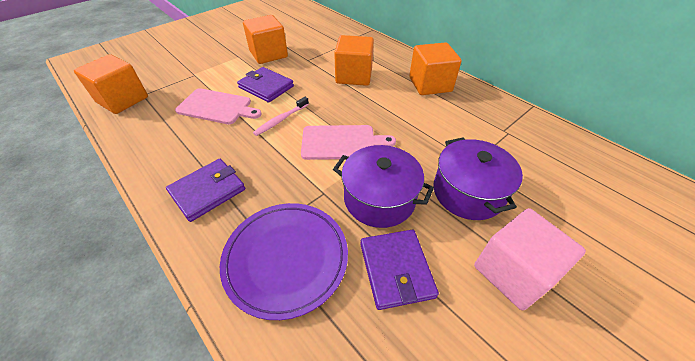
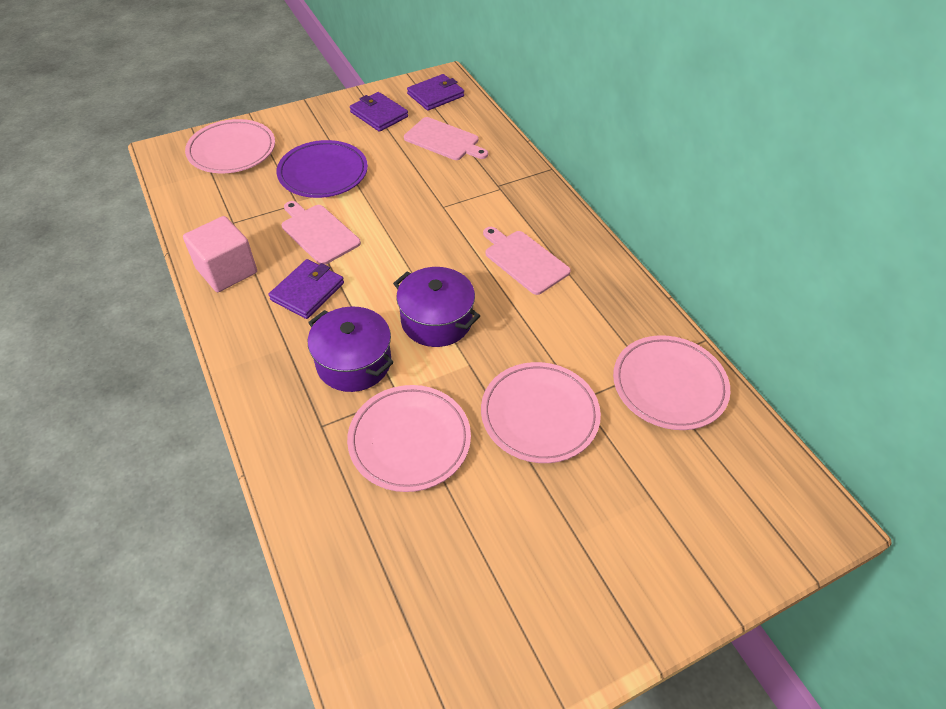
orange cube: [74,54,148,114] [243,15,288,64] [334,35,374,86] [409,42,462,95] = 4 -> none = 0
pink cutting board: [175,88,262,124] [301,125,396,160] = 2 -> [281,201,361,265] [404,117,488,160] [483,227,571,295] = 3
pink plate: none = 0 -> [185,119,275,173] [347,385,471,492] [481,362,601,463] [613,335,730,430] = 4
pink toothbrush: [253,97,309,136] = 1 -> none = 0

